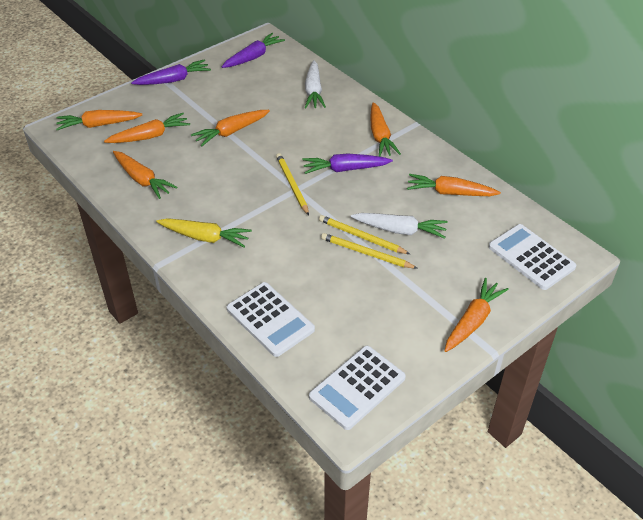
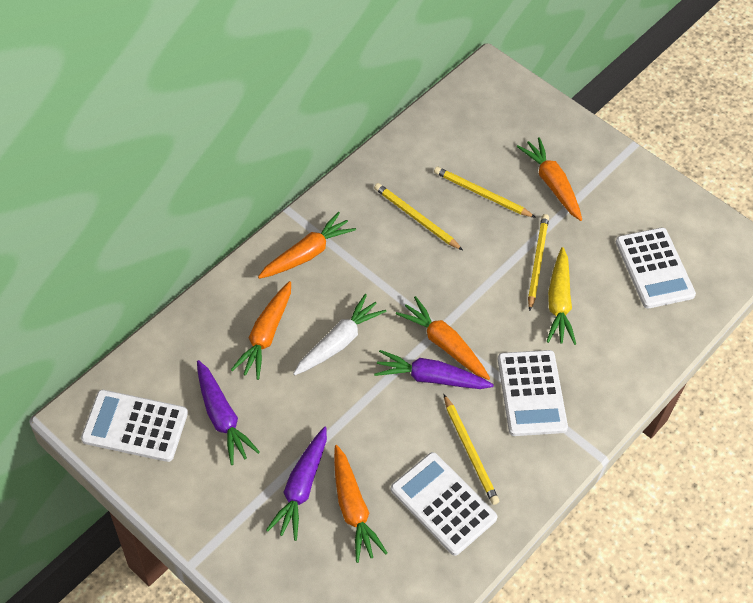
orange carrot: [56,110,142,130] [104,113,190,143] [113,151,178,199] [191,110,270,146] [370,102,401,157] [407,174,501,196] [445,278,509,352] = 7 -> [231,281,291,380] [258,212,356,279] [334,445,387,563] [396,296,490,380] [517,137,582,221] = 5
white calculator: [226,282,315,357] [309,346,406,430] [489,224,576,290] = 3 -> [81,390,188,462] [391,452,497,556] [498,350,568,436] [616,228,696,309] = 4
white carrot: [305,60,326,108] [351,213,448,239] = 2 -> [293,294,386,375] = 1
yellow pencil: [276,153,309,215] [319,215,410,254] [321,233,418,269] = 3 -> [374,183,463,250] [434,167,536,218] [444,394,499,505] [528,214,549,311] = 4

